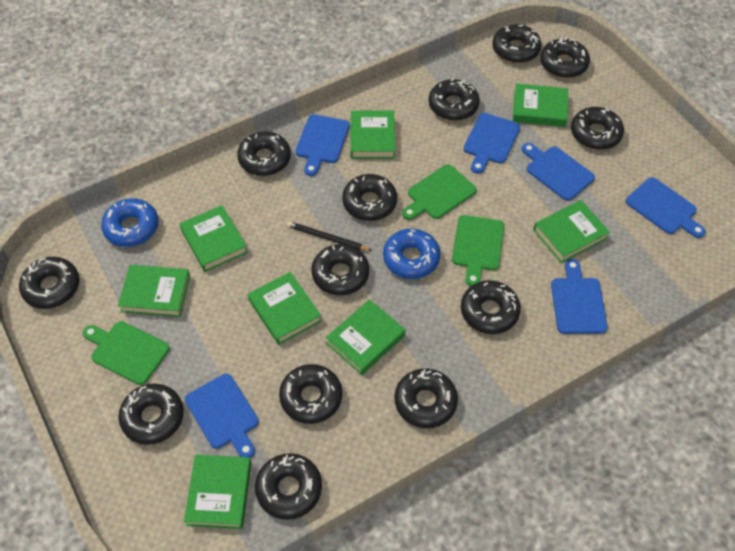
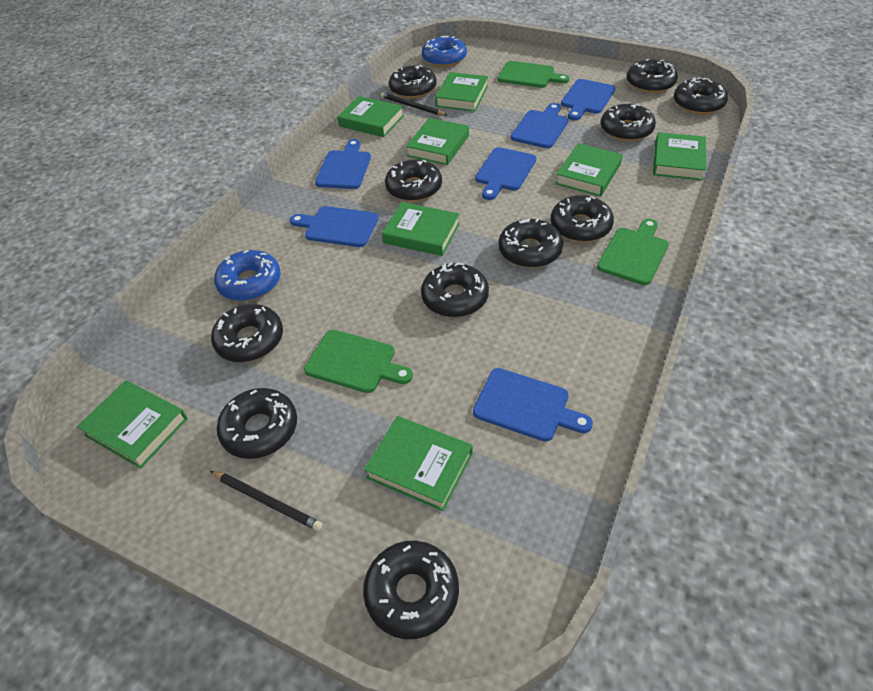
black donut: [19,257,80,309] [118,384,184,445] [237,131,291,176] [255,453,322,520] [279,364,342,424] [311,244,369,295] [342,174,397,221] [394,368,458,428] [429,78,480,121] [461,280,521,334] [493,24,542,63] [540,37,590,78] [571,107,624,150] = 13 -> [211,304,283,362] [217,388,297,459] [363,541,459,639] [385,159,442,202] [389,65,437,98] [421,262,489,317] [499,218,563,268] [551,195,614,242] [601,104,656,141] [627,59,678,93] [674,77,728,114] = 11
black pencil: [287,221,372,251] = 1 -> [210,471,323,531] [381,92,447,116] = 2

